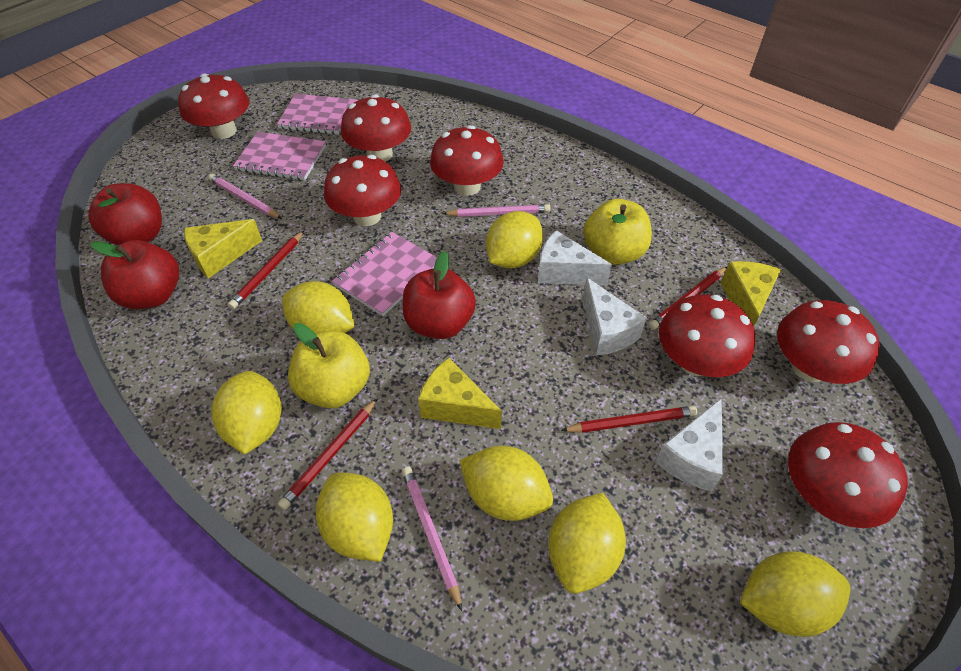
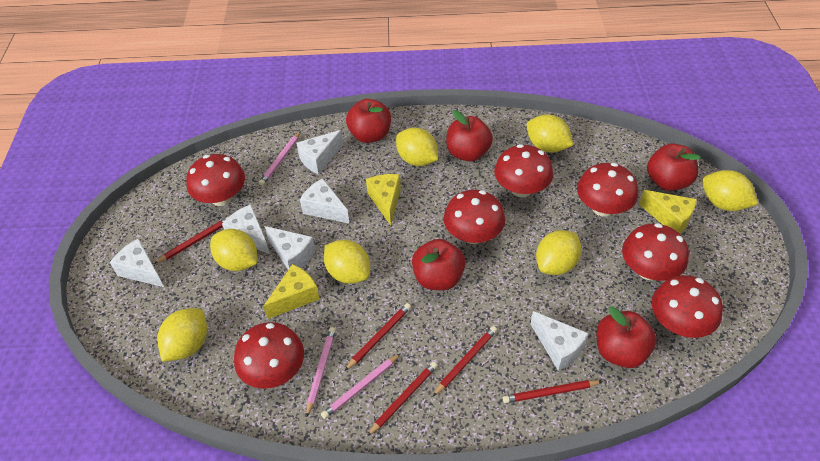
pink notebook: [233,132,326,180] [277,94,358,135] [332,232,437,316] = 3 -> none = 0
red apple: [88,183,162,245] [91,240,179,309] [402,251,476,339] = 3 -> [346,99,391,143] [412,239,465,290] [446,110,493,162] [597,306,657,368] [647,143,701,191] = 5
red pencil: [228,231,304,309] [278,398,378,510] [561,406,697,433] [649,267,727,330] = 4 -> [154,216,229,264] [345,303,411,371] [367,362,438,436] [433,326,497,396] [502,380,603,403] = 5
white cheese: [538,230,612,286] [583,278,647,355] [655,399,723,491] = 3 -> [110,238,164,287] [222,204,270,254] [264,226,316,270] [296,130,343,175] [300,178,350,224] [531,311,588,371] = 6
yellow apple: [288,323,370,408] [583,199,652,265] = 2 -> none = 0

